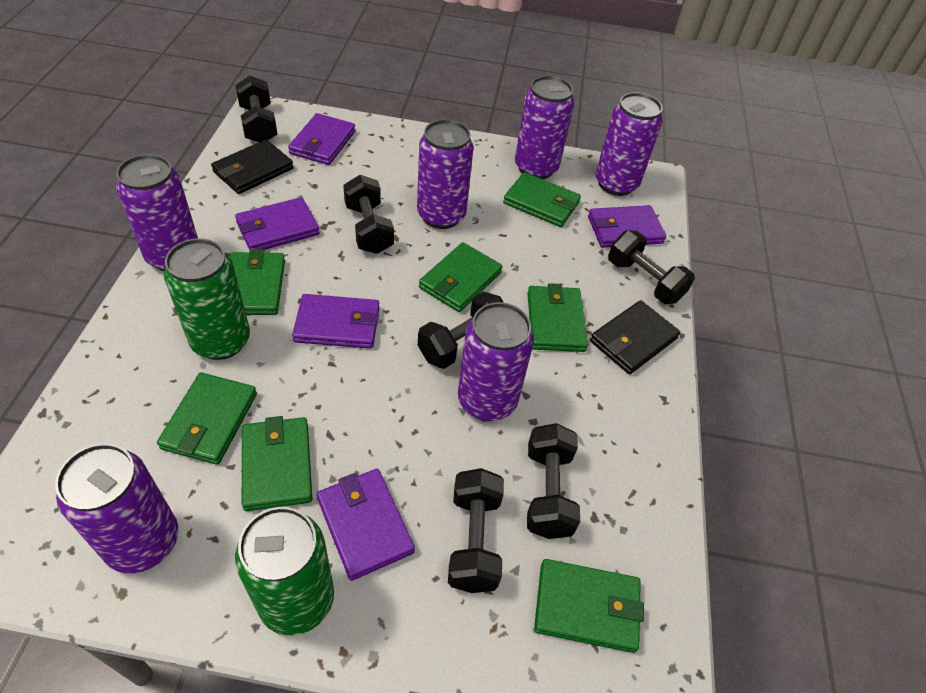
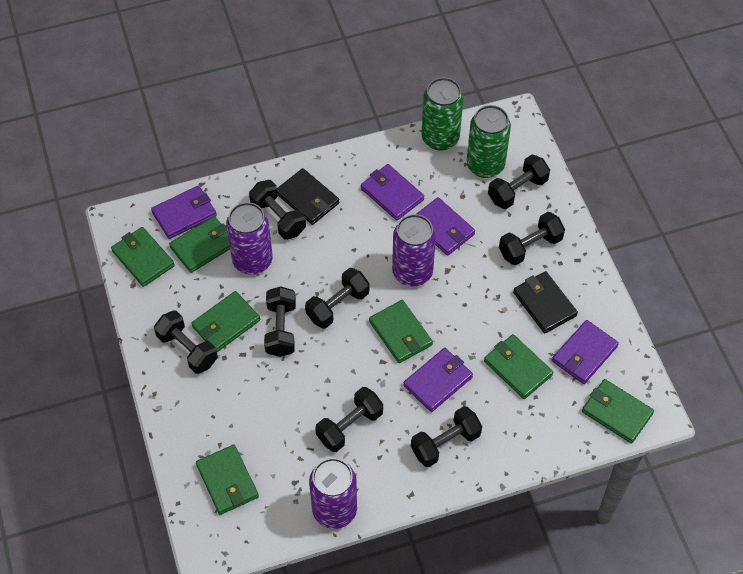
black dumbbell: [236,76,277,142] [343,175,394,254] [418,291,504,369] [448,468,504,593] [527,423,580,539] [608,230,695,304] = 6 -> [154,311,218,374] [249,180,306,240] [264,286,296,357] [305,268,369,329] [315,387,383,452] [411,406,482,467] [488,155,550,209] [499,212,565,266] = 8
purple can: [55,443,178,573] [116,154,198,271] [417,119,474,229] [458,302,534,421] [515,76,574,179] [596,92,663,196] = 6 -> [226,202,273,275] [309,458,357,529] [392,214,436,286] = 3

